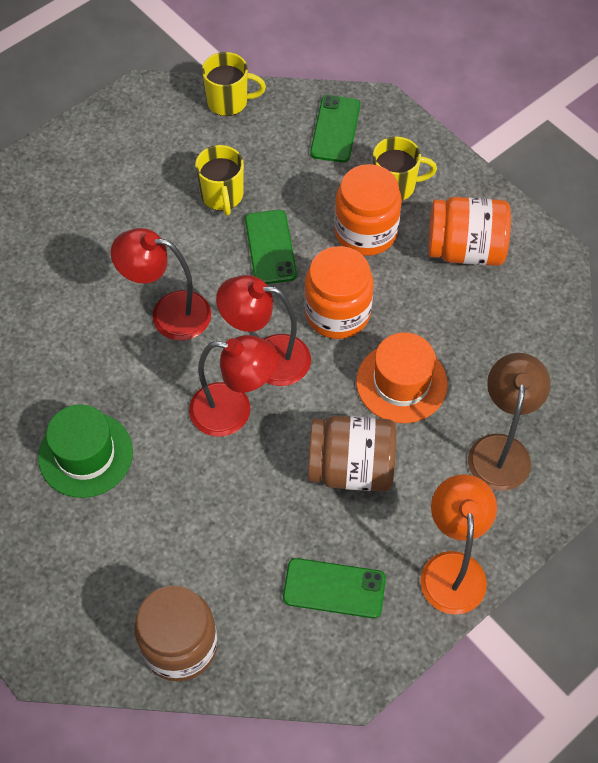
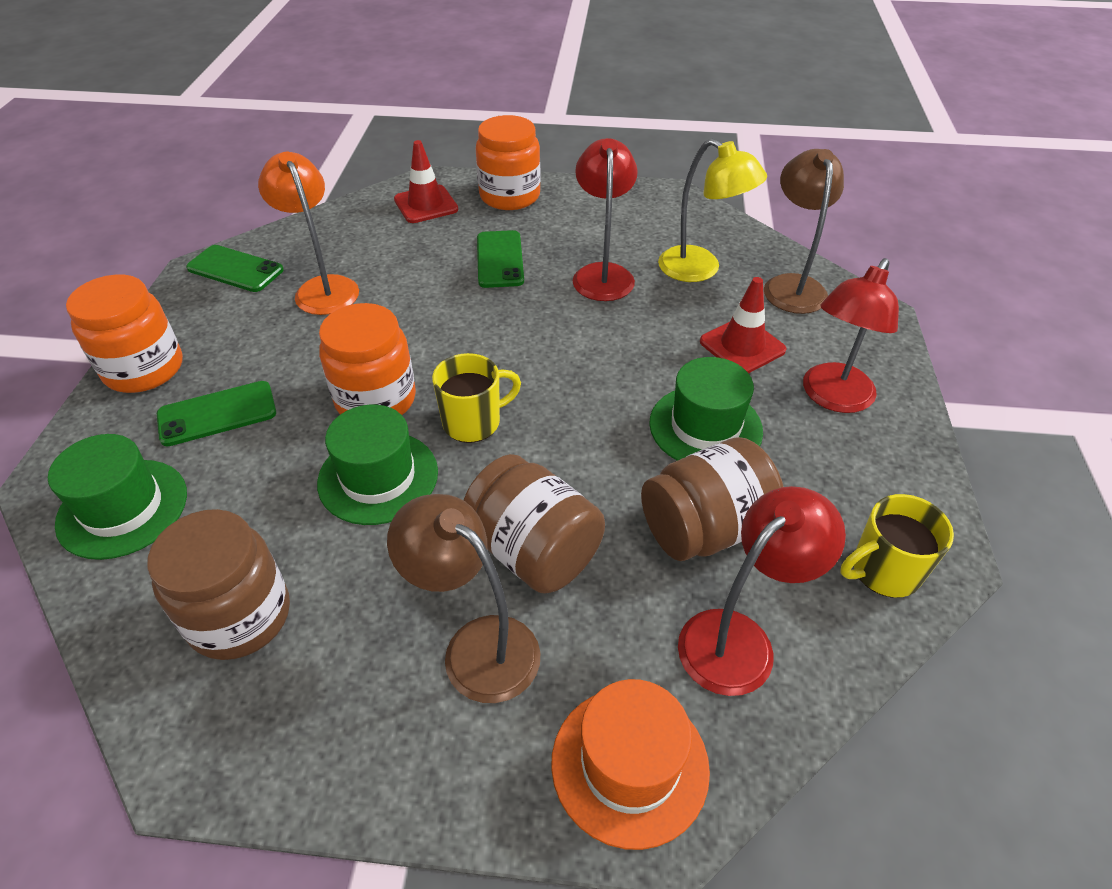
brown jar: [134,585,218,681] [308,416,396,492] = 2 -> [147,509,290,660] [463,454,605,593] [641,437,784,561] = 3
brown lamp: [468,353,551,491] = 1 -> [387,494,540,703] [764,149,844,314] = 2
green hat: [38,404,133,498] = 1 -> [48,434,187,560] [317,405,438,525] [649,357,763,461] = 3
red traffic cone: none = 0 -> [394,140,458,223] [700,277,787,373] = 2
yellow lamp: none = 0 -> [658,139,767,282] = 1
yellow mug: [195,145,244,216] [202,52,266,116] [373,137,437,201] = 3 -> [432,353,521,443] [840,494,954,598] = 2

